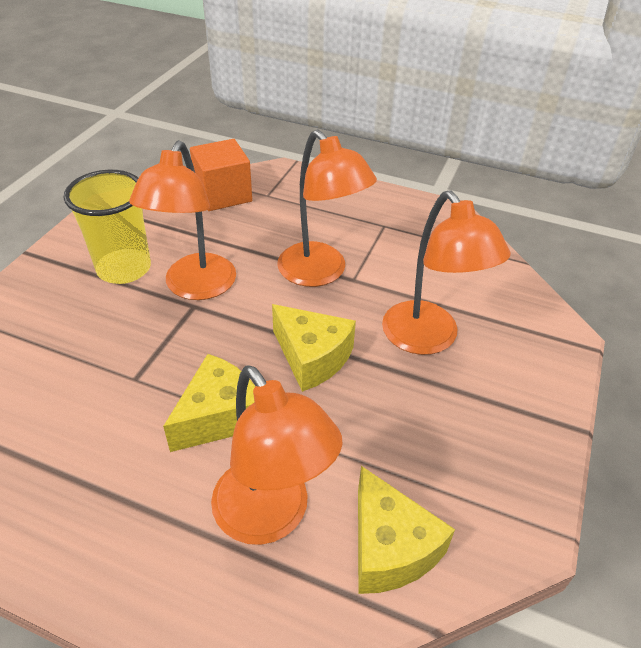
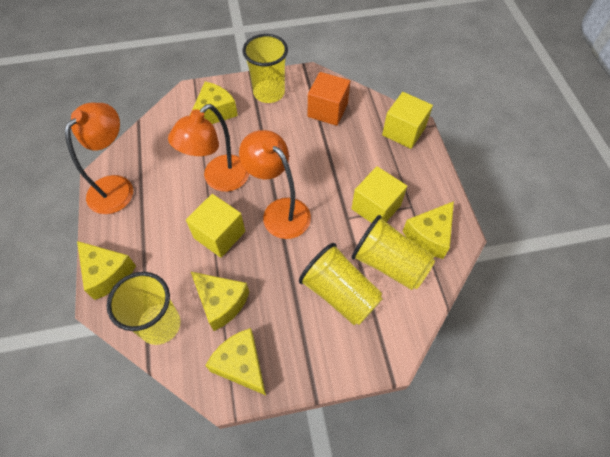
orange lamp: [129,140,236,300] [211,365,343,545] [277,130,377,287] [382,190,511,355] = 4 -> [65,103,133,214] [168,104,249,192] [239,130,311,239] = 3
yellow cheese: [163,354,256,452] [272,304,356,392] [358,466,455,594] = 3 -> [77,241,136,300] [190,82,238,124] [191,272,249,331] [205,328,266,395] [402,201,454,259] = 5
yellow cube: none = 0 -> [186,194,245,258] [351,166,407,223] [382,92,433,149] = 3
yellow cup: [64,170,151,284] = 1 -> [107,272,180,345] [242,34,288,103] [299,243,383,325] [351,215,435,290] = 4

